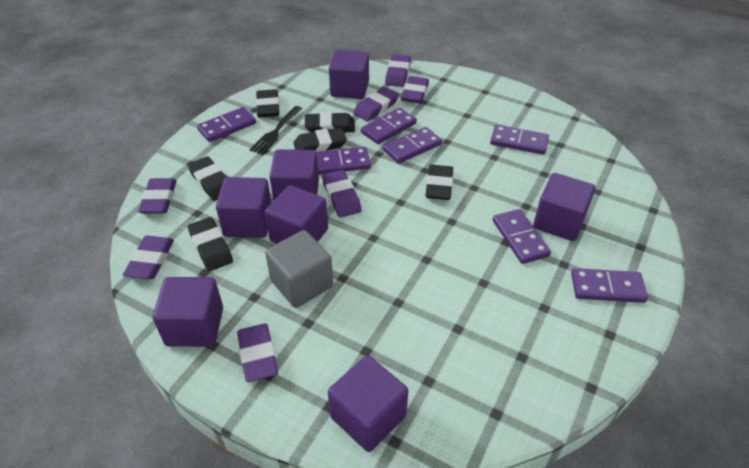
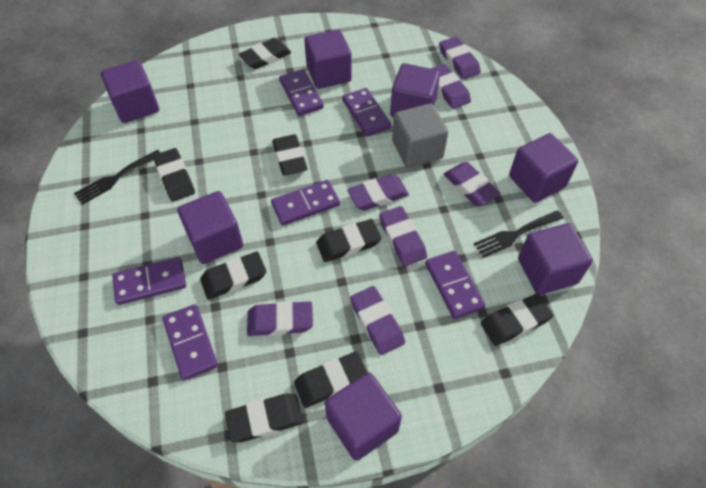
black eraser: [188,156,226,201] [188,217,233,271] [256,89,279,118] [293,127,347,152] [305,112,355,132] [425,165,453,200] = 6 -> [153,148,195,202] [200,251,266,300] [225,393,303,442] [239,38,291,69] [272,134,308,175] [294,351,368,408] [316,219,382,262] [481,294,553,346] = 8
black fork: [250,106,302,155] = 1 -> [74,150,161,205] [474,210,563,258] = 2
purple domino: [197,107,256,142] [316,147,371,174] [361,108,417,144] [383,127,442,164] [490,125,549,155] [493,209,551,264] [571,268,648,303] = 7 -> [112,257,186,305] [163,304,218,380] [271,180,340,226] [279,69,324,116] [342,88,391,137] [425,251,485,319] = 6

